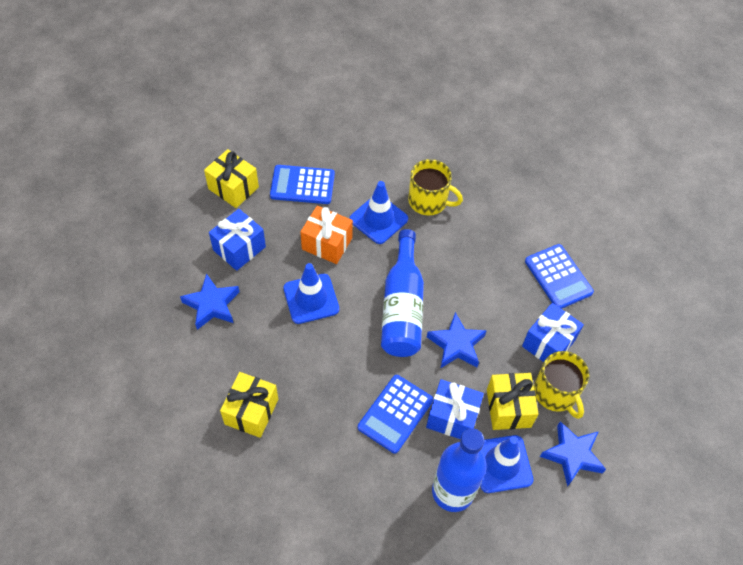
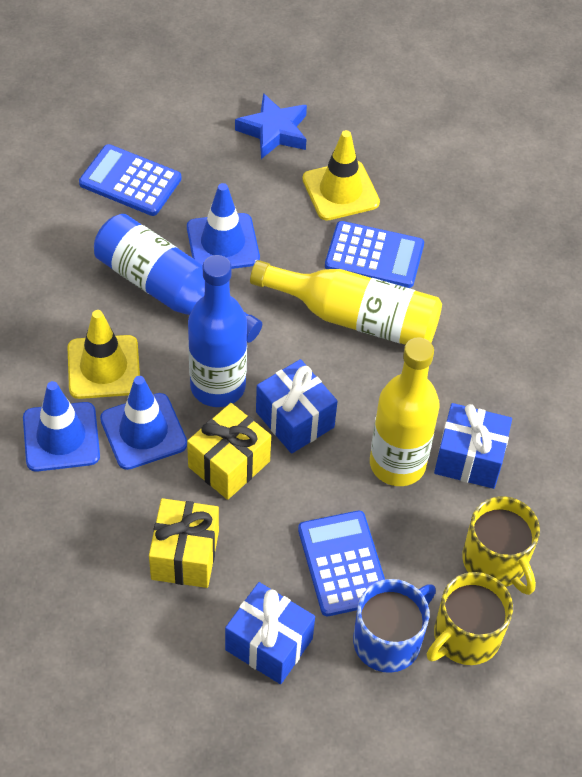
blue mug: none = 0 -> [353,579,436,673] = 1
blue star: [180,273,240,330] [427,312,487,368] [540,421,606,487] = 3 -> [235,93,307,159] = 1
orange gift: [301,206,353,264] = 1 -> none = 0
yellow bottle: none = 0 -> [250,260,442,345] [370,337,440,486] = 2
yellow gift: [204,149,259,208] [220,372,278,438] [487,373,539,430] = 3 -> [149,498,219,588] [187,403,271,500] = 2
yellow traffic cone: none = 0 -> [67,310,140,399] [302,130,380,221] = 2

